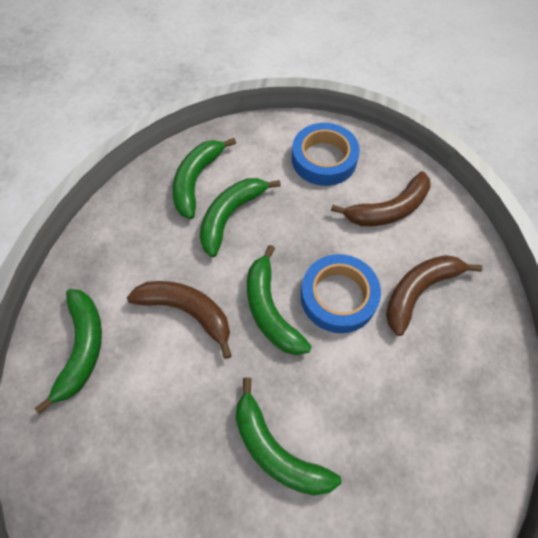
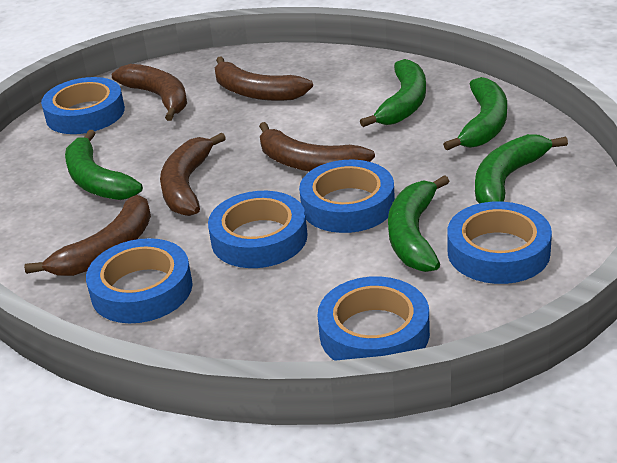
blue tape: [292,123,360,186] [301,254,381,333] = 2 -> [41,77,125,134] [86,238,193,323] [208,191,308,268] [299,160,395,233] [317,276,430,361] [448,202,552,284] = 6
brown banana: [127,281,232,359] [331,171,431,226] [386,255,483,336] = 3 -> [24,195,151,276] [112,64,187,121] [160,133,226,216] [215,56,313,101] [259,122,375,172] = 5

